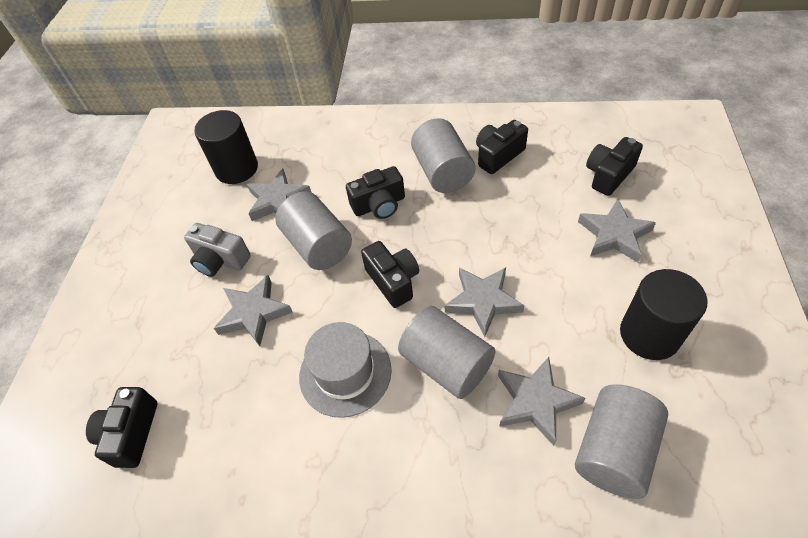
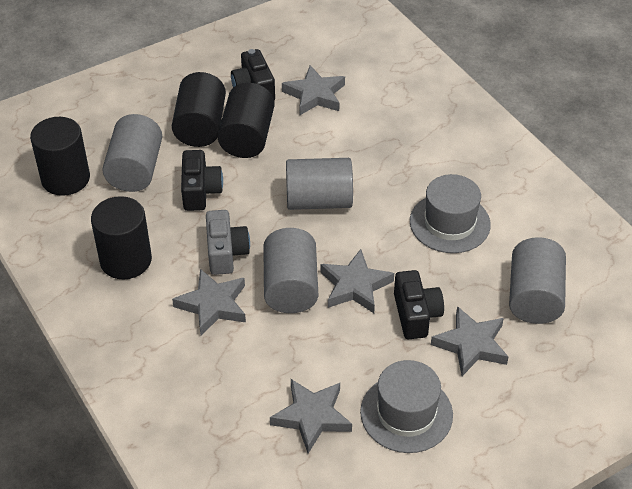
black camera: [86,387,157,468] [346,166,405,219] [361,241,419,308] [476,120,528,174] [586,137,643,196] = 5 -> [181,150,223,211] [231,49,275,101] [394,270,444,339] = 3
black cylinder: [194,110,258,184] [620,269,707,360] = 2 -> [30,117,90,196] [91,196,152,279] [172,72,226,147] [218,83,275,158] = 4
grey hat: [299,322,392,418] = 1 -> [360,360,453,453] [410,174,491,253] = 2

